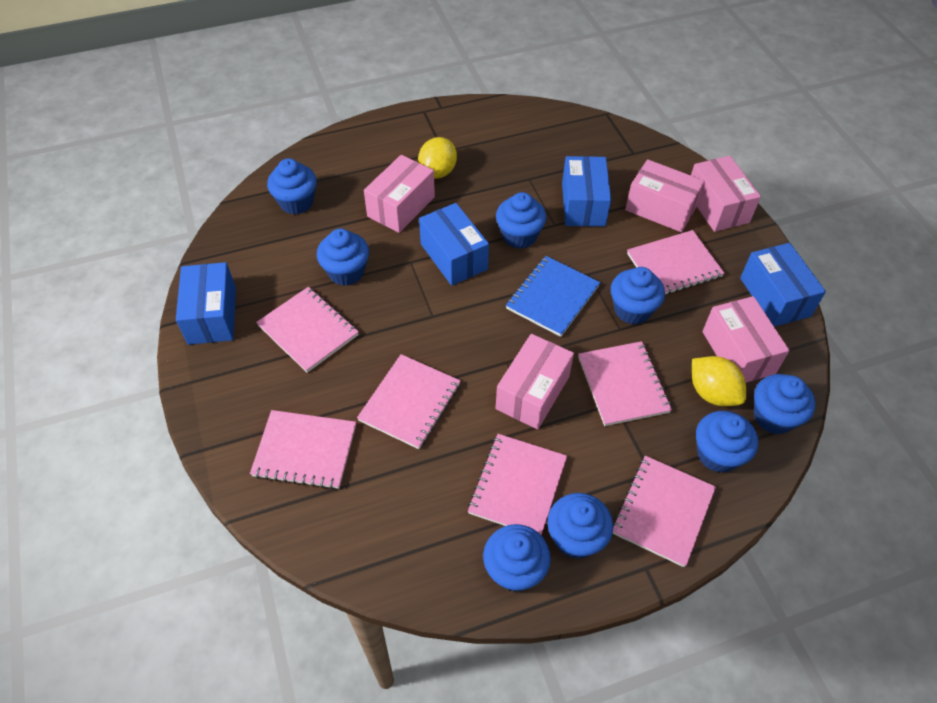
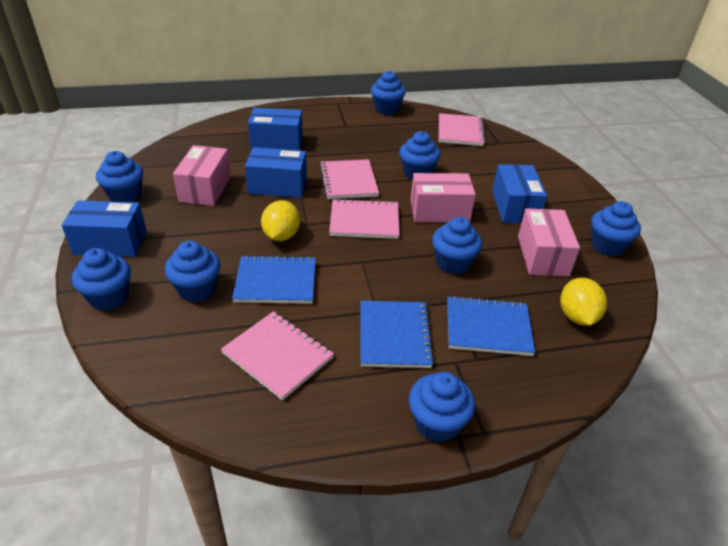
blue notebook: [506,256,600,337] = 1 -> [232,255,316,304] [360,301,434,368] [447,296,535,356] = 3
pink box: [364,155,435,233] [495,334,574,430] [625,159,705,232] [691,156,761,232] [702,296,790,383] = 5 -> [173,145,231,206] [410,173,476,222] [518,208,580,276] = 3
pink notebook: [250,410,356,489] [256,287,359,373] [357,354,460,449] [468,434,567,535] [578,341,672,426] [613,456,716,567] [627,230,724,294] = 7 -> [221,311,334,400] [319,159,379,199] [329,199,400,239] [439,113,486,146] = 4

